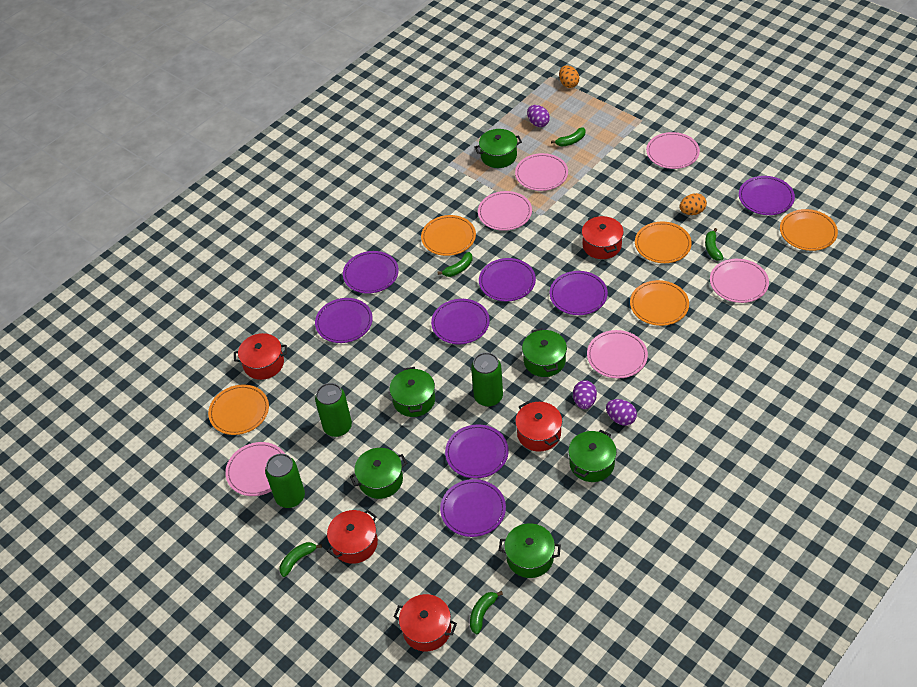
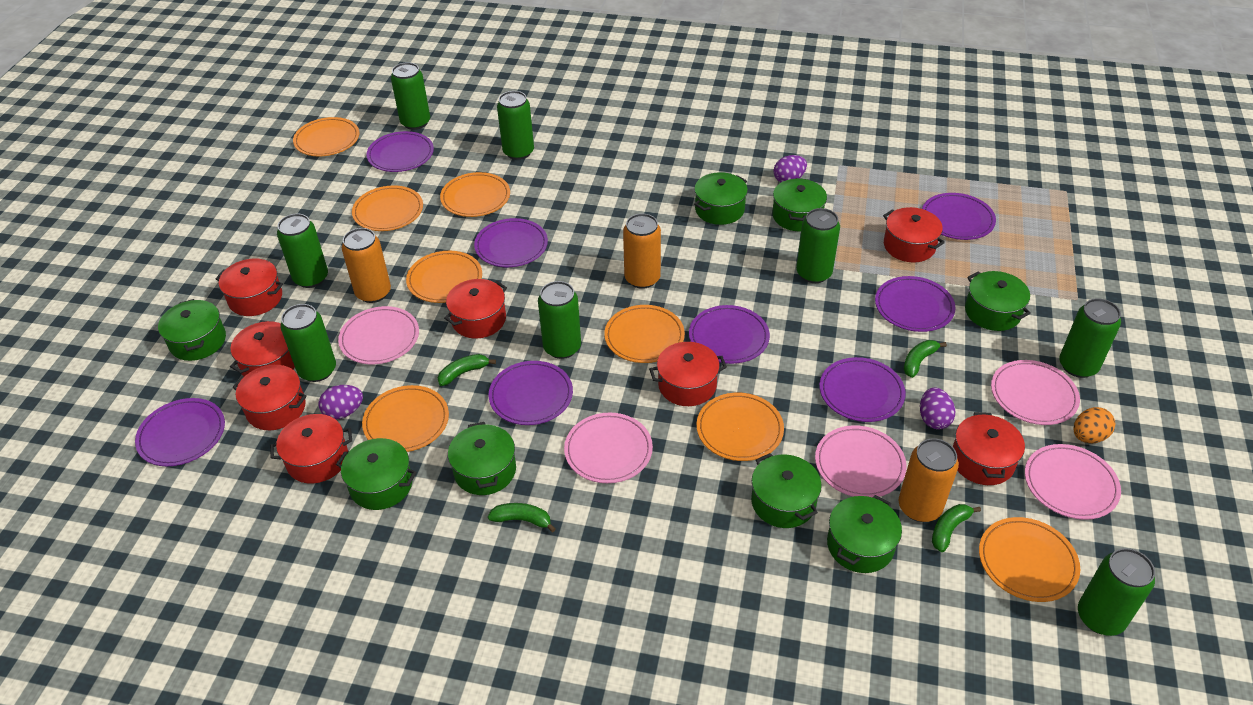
green banana: [280,542,322,577] [438,252,472,277] [470,591,503,634] [551,127,586,147] [705,228,723,261] = 5 -> [438,354,496,386] [488,503,556,532] [904,340,947,378] [932,504,981,552] = 4
green can: [265,454,305,508] [315,383,352,437] [471,352,503,407] = 3 -> [277,214,328,288] [281,304,336,382] [391,62,430,130] [497,91,534,160] [538,281,581,359] [796,208,840,283] [1059,298,1121,378] [1078,548,1155,636] = 8
green pot: [350,448,407,499] [390,367,435,417] [475,129,522,168] [499,523,561,578] [522,328,567,377] [568,429,617,482] = 6 -> [158,299,226,361] [336,438,417,510] [448,422,516,495] [694,172,748,225] [751,453,822,528] [772,178,827,231] [827,495,902,573] [965,271,1031,331] = 8
orange can: none = 0 -> [342,228,391,303] [623,213,661,289] [899,438,959,522] = 3
orange egg: [559,65,579,88] [680,193,707,215] = 2 -> [1073,407,1115,443] = 1
orange plate: [208,384,269,435] [421,215,476,256] [630,280,689,326] [635,222,692,263] [780,209,838,251] = 5 -> [293,117,359,156] [352,185,423,231] [362,385,449,452] [406,251,482,303] [440,172,510,217] [604,305,685,363] [696,393,784,461] [979,517,1080,602] = 8
pink plate: [225,442,285,496] [478,191,532,231] [515,153,568,191] [587,330,648,378] [646,132,700,169] [710,259,769,303] = 6 -> [338,306,419,364] [564,413,653,483] [815,425,906,497] [991,360,1080,425] [1025,444,1121,520] = 5
red pot: [234,333,287,380] [327,510,378,564] [394,594,457,652] [515,401,562,452] [582,215,624,259] = 5 -> [216,258,283,316] [230,321,295,377] [232,365,307,430] [270,414,352,484] [444,279,507,339] [649,342,727,406] [883,207,945,262] [953,412,1025,485] = 8

